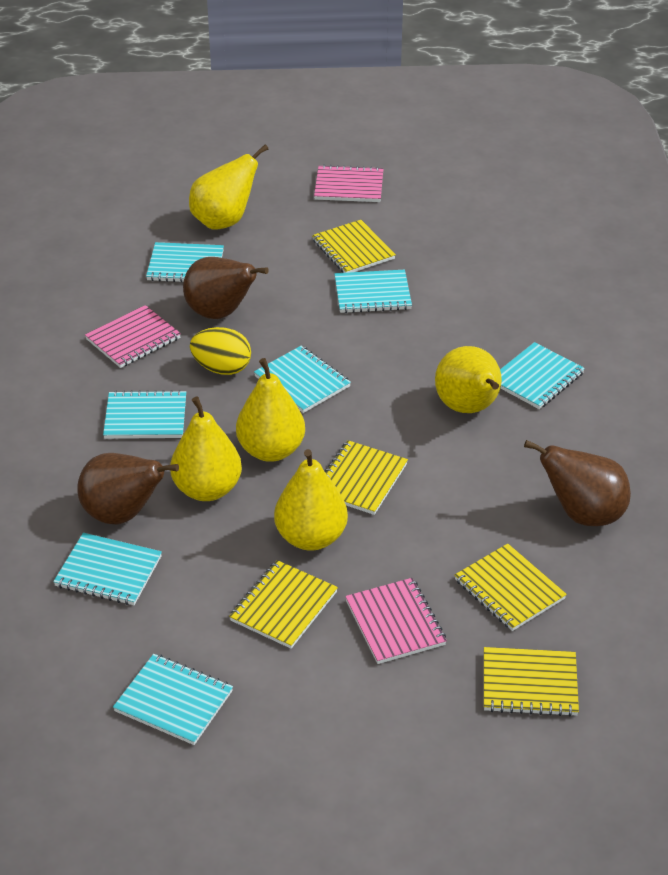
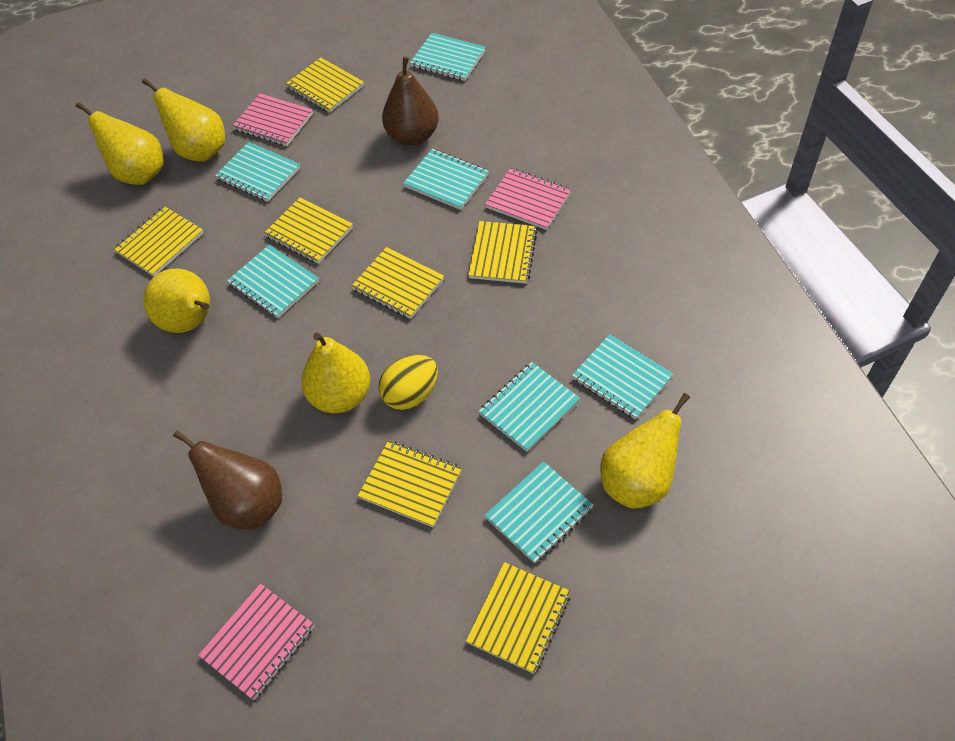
brown pear: [77,453,179,524] [183,257,269,319] [524,440,631,526] = 3 -> [173,430,282,529] [382,56,439,146] = 2
yellow notebook: [229,560,338,649] [312,220,396,273] [325,440,408,515] [455,544,567,631] [484,647,579,717] = 5 -> [114,206,203,277] [264,197,353,264] [285,58,364,113] [351,247,444,319] [358,440,462,527] [466,562,571,674] [468,221,537,284] = 7

